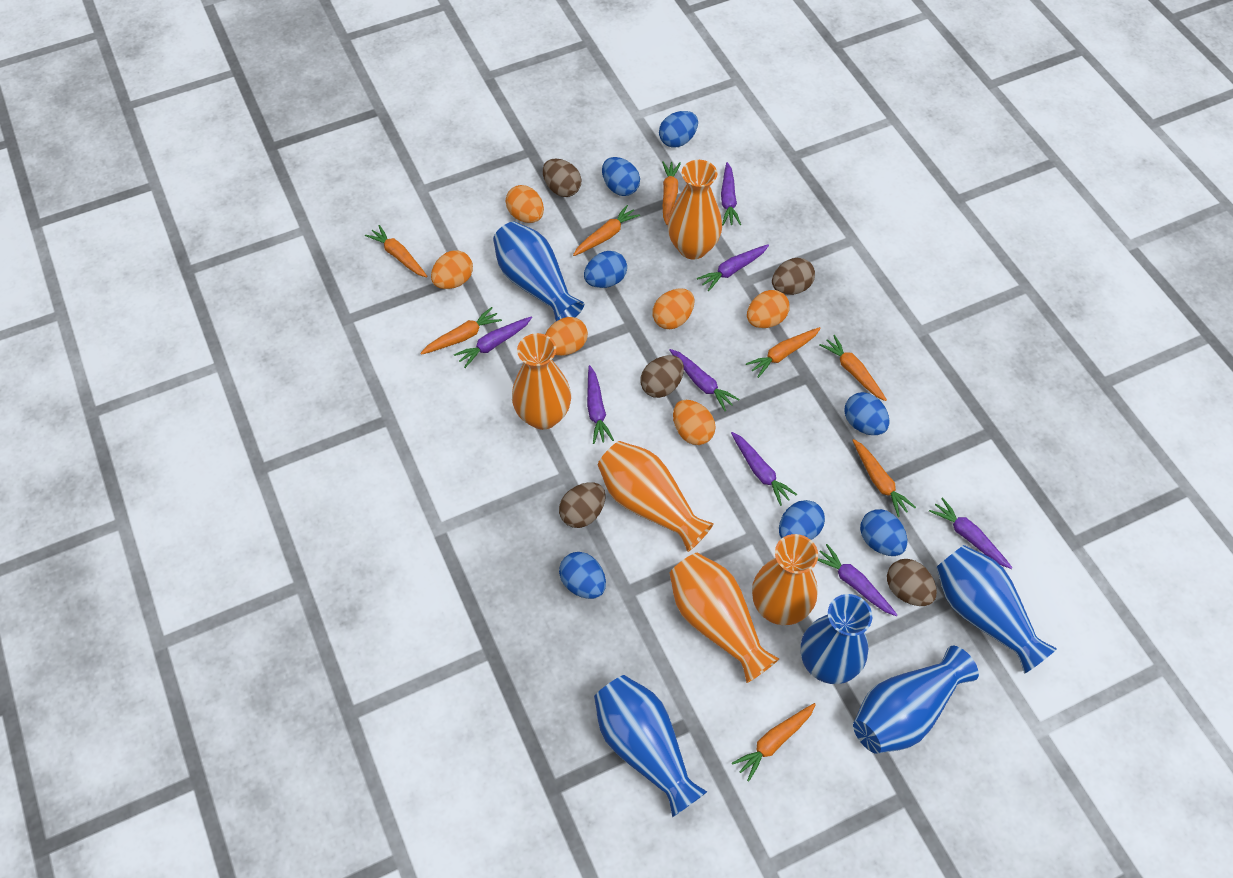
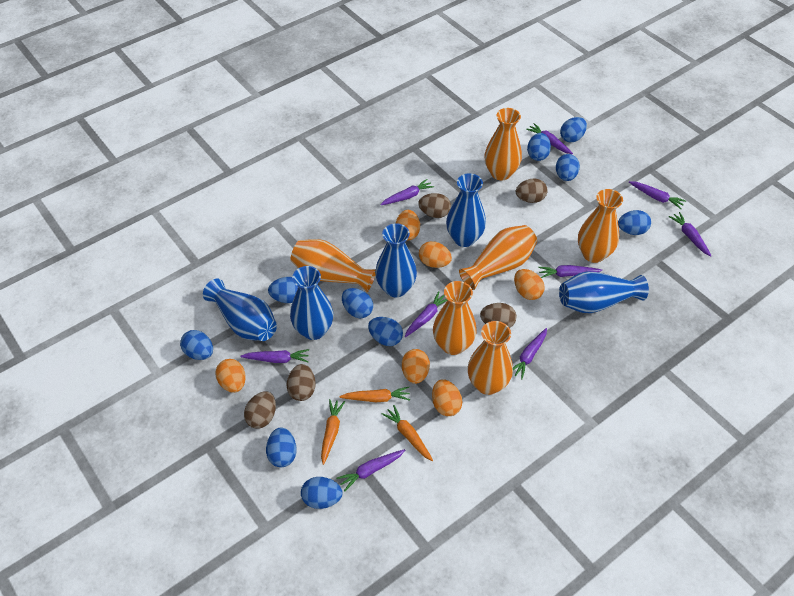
blue egg: [559,552,606,599] [584,251,627,288] [602,157,640,196] [659,111,698,148] [779,500,825,540] [844,392,889,435] [860,509,907,556] = 7 -> [180,330,213,360] [266,427,297,467] [268,277,298,303] [301,477,342,509] [342,288,373,319] [368,317,403,346] [527,133,551,161] [556,154,580,181] [560,117,587,142] [618,210,651,235] = 10
orange carrot: [365,225,428,277] [420,307,502,355] [573,205,640,256] [662,161,681,225] [732,703,816,782] [746,327,821,378] [819,335,887,401] [852,439,916,517] = 8 -> [321,399,345,465] [339,387,410,402] [381,405,433,461] = 3
orange vase: [512,333,571,430] [598,441,714,552] [668,160,722,259] [669,553,779,683] [752,534,818,625] = 5 -> [291,239,376,292] [433,281,477,355] [459,225,537,290] [468,321,513,395] [485,108,522,181] [578,189,623,263] = 6
purple carrot: [454,317,532,368] [587,365,614,444] [669,349,739,411] [697,245,769,291] [721,162,741,225] [731,432,797,506] [817,544,897,616] [929,497,1012,569] = 8 -> [241,349,309,363] [336,449,405,492] [380,179,434,205] [405,291,447,337] [513,328,547,379] [526,123,573,154] [538,265,602,278] [629,181,686,209] [669,212,711,257] = 9

